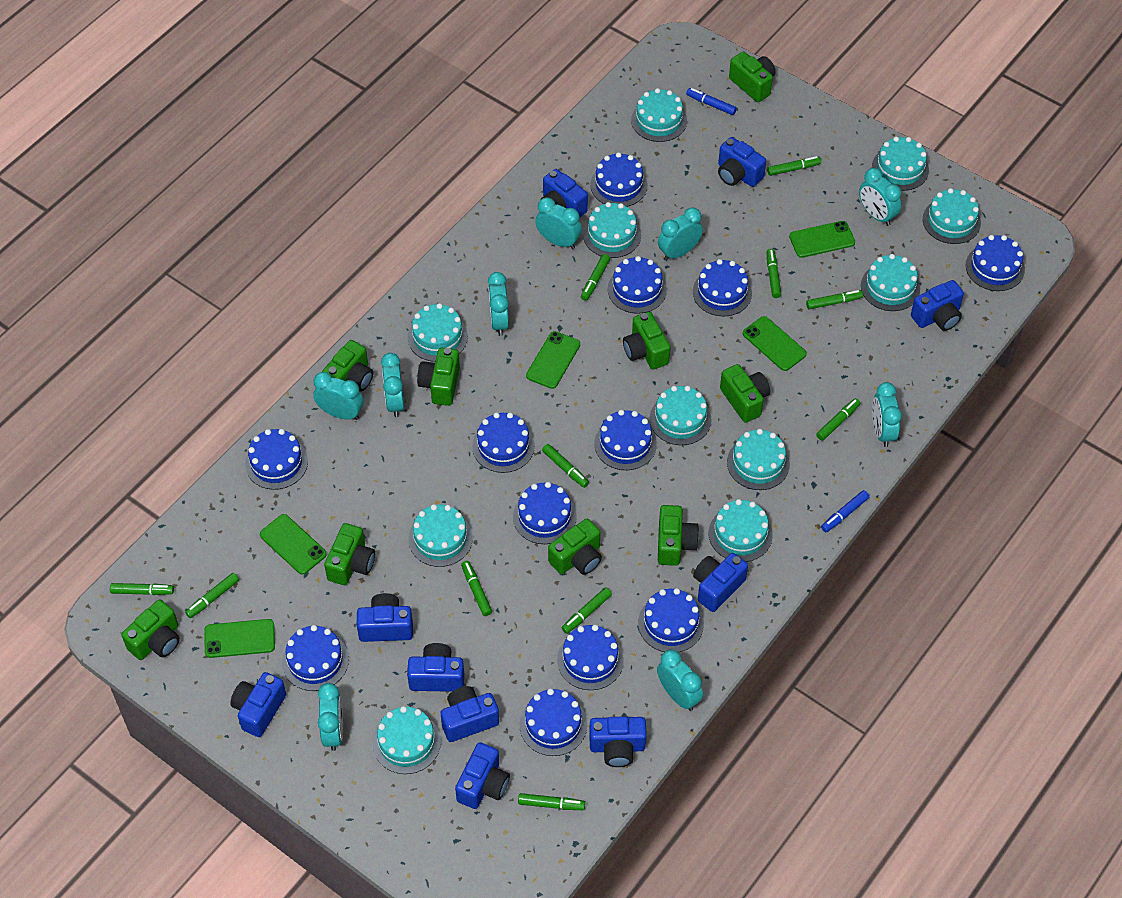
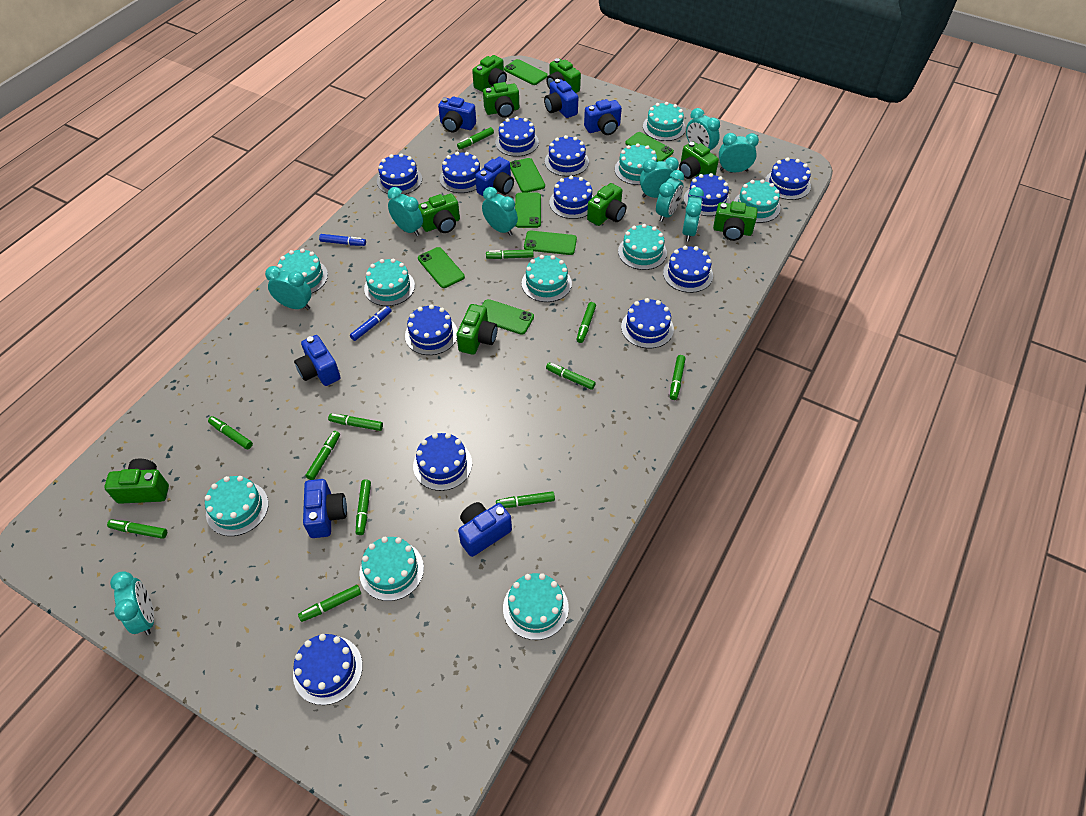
blue camera: [230,672,286,737] [357,593,413,642] [407,643,464,692] [440,686,499,742] [455,742,510,809] [540,169,588,218] [589,716,647,767] [693,553,748,612] [718,137,766,187] [911,280,964,331] = 10 -> [294,335,341,386] [303,479,347,538] [438,97,476,132] [458,502,512,557] [475,157,514,196] [544,79,578,118] [584,99,622,135] = 7
green marker: [110,583,174,595] [185,573,239,618] [461,561,492,616] [518,793,585,810] [542,444,589,488] [562,588,612,634] [581,254,610,301] [767,156,821,176] [767,249,781,298] [806,290,863,309] [816,398,860,441] = 11 -> [107,519,167,539] [208,416,253,449] [298,585,361,622] [306,431,340,480] [328,414,383,431] [356,479,371,535] [457,127,494,150] [486,249,533,259] [496,491,555,508] [546,362,596,390] [576,302,596,343] [670,355,686,400] = 12
green phone: [204,619,275,658] [260,514,327,575] [526,331,580,389] [743,316,807,371] [789,221,855,258] = 5 -> [418,247,465,288] [482,299,534,335] [504,59,548,85] [510,158,545,193] [515,193,541,228] [524,231,577,255] [625,132,674,162] = 7
turquoise cake: [373,706,441,774] [408,303,468,362] [408,504,473,567] [583,202,641,258] [631,88,687,142] [650,386,712,445] [709,499,773,562] [727,429,790,490] [861,254,920,311] [872,137,929,191] [923,188,981,244] = 11 -> [205,476,268,536] [277,249,328,294] [359,537,424,601] [364,259,415,306] [503,573,569,640] [522,255,572,302] [615,143,657,185] [618,224,667,270] [643,102,686,141] [734,179,780,223] = 10

